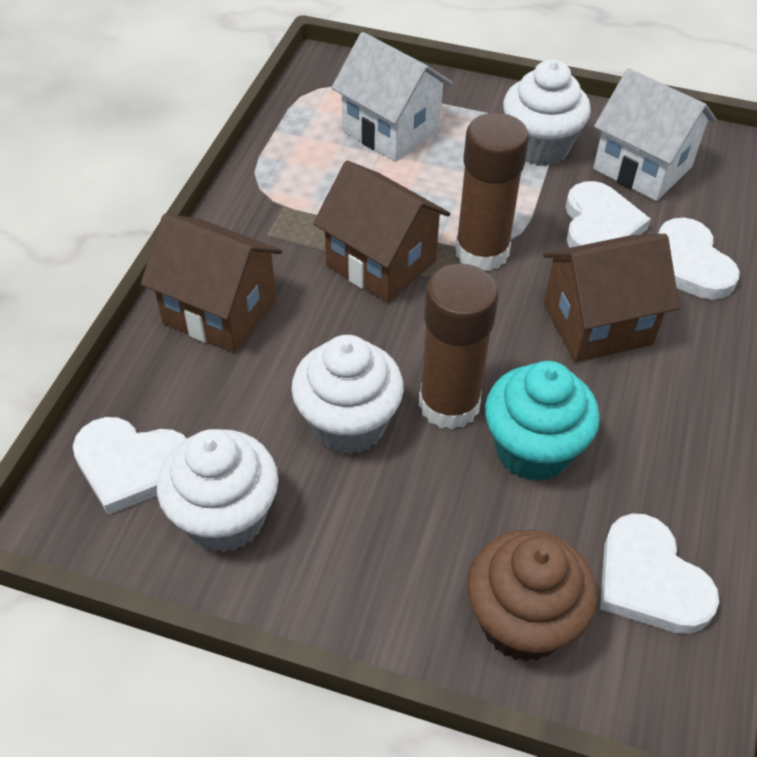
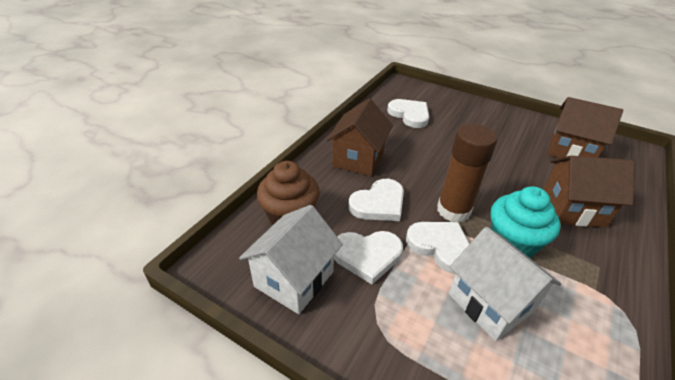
brown glue stick: [419,264,498,430] [455,113,529,271] = 2 -> [437,124,498,222] = 1
white cupcake: [157,429,278,552] [291,335,404,454] [503,60,591,166] = 3 -> none = 0

